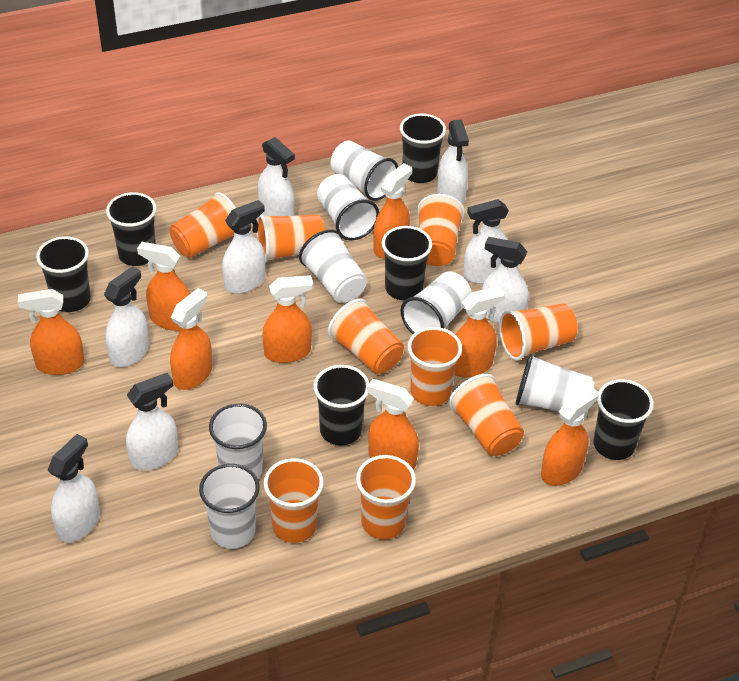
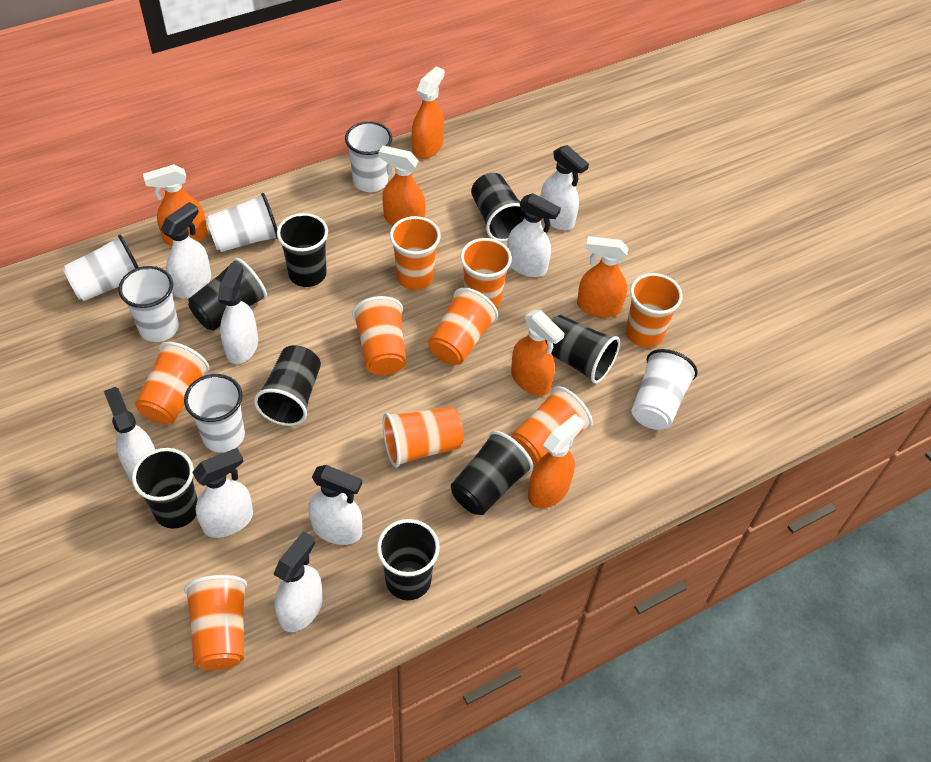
black cup: [36,236,91,312] [106,192,157,266] [313,365,369,445] [382,226,432,300] [400,113,446,183] [593,379,654,460] = 6 -> [132,448,198,529] [188,258,267,331] [254,345,321,426] [277,213,328,287] [377,519,440,600] [451,431,533,515] [471,173,525,241] [546,315,620,384] = 8
orange spray bottle: [18,289,84,375] [137,242,191,331] [170,288,212,390] [262,275,313,363] [367,379,419,469] [373,163,412,259] [454,286,505,378] [541,386,599,486] = 8 -> [143,164,208,246] [379,146,426,226] [412,66,445,159] [511,310,565,396] [528,414,584,508] [577,236,628,318] = 6
white cup: [199,464,260,549] [209,403,267,478] [299,229,367,303] [317,174,379,241] [330,141,398,201] [401,271,472,334] [515,354,595,412] = 7 -> [63,235,139,301] [118,266,179,342] [184,374,245,453] [206,193,278,252] [345,121,392,192] [631,349,698,430] = 6

